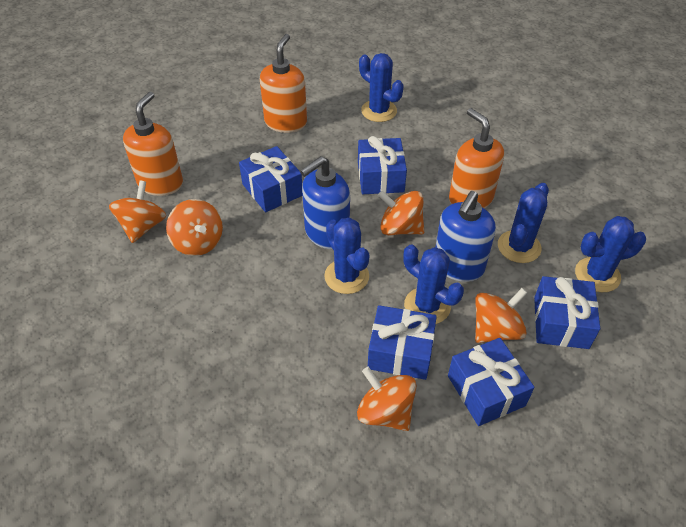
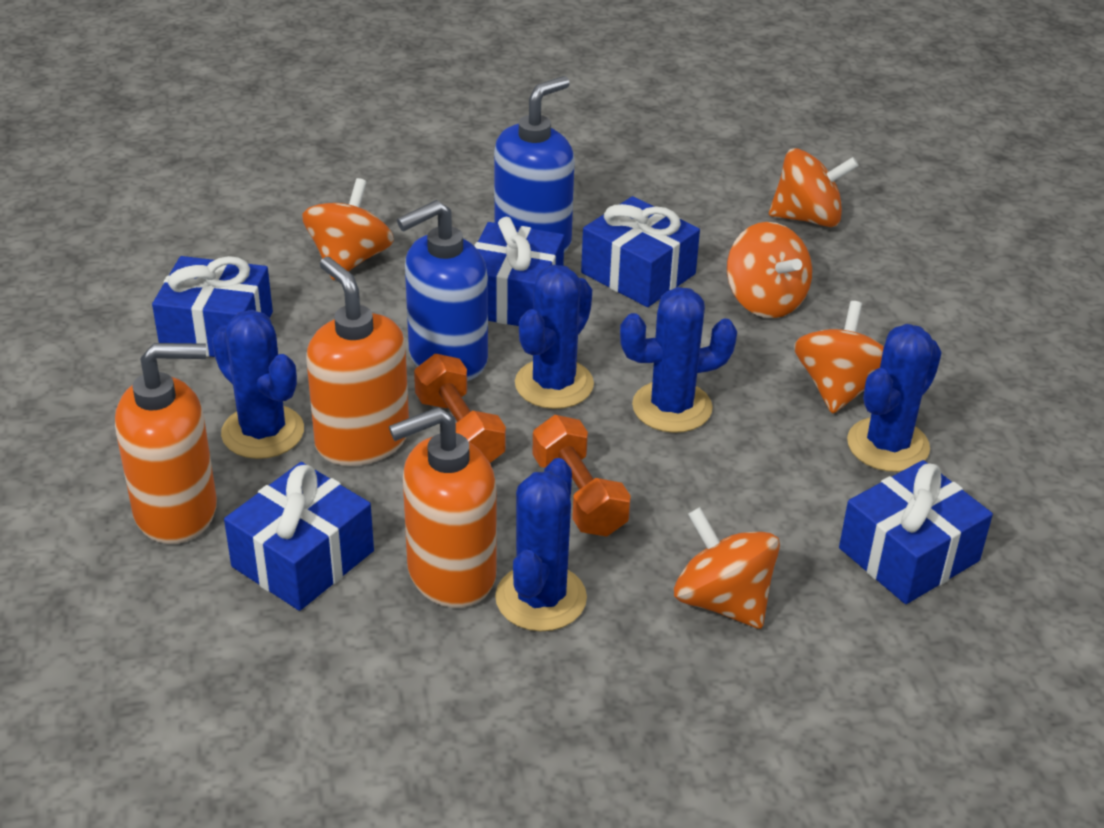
orange dumbbell: none = 0 -> [414,354,506,463] [532,415,631,536] = 2

